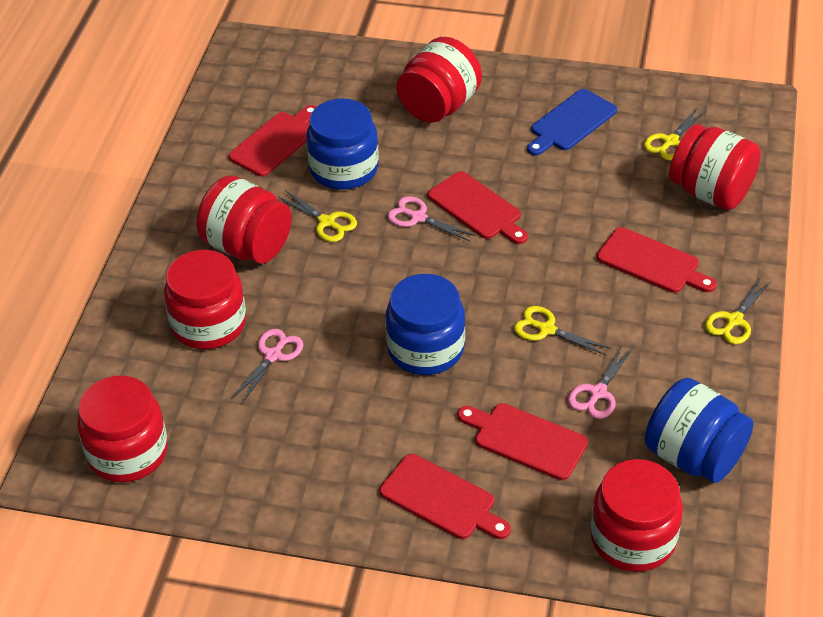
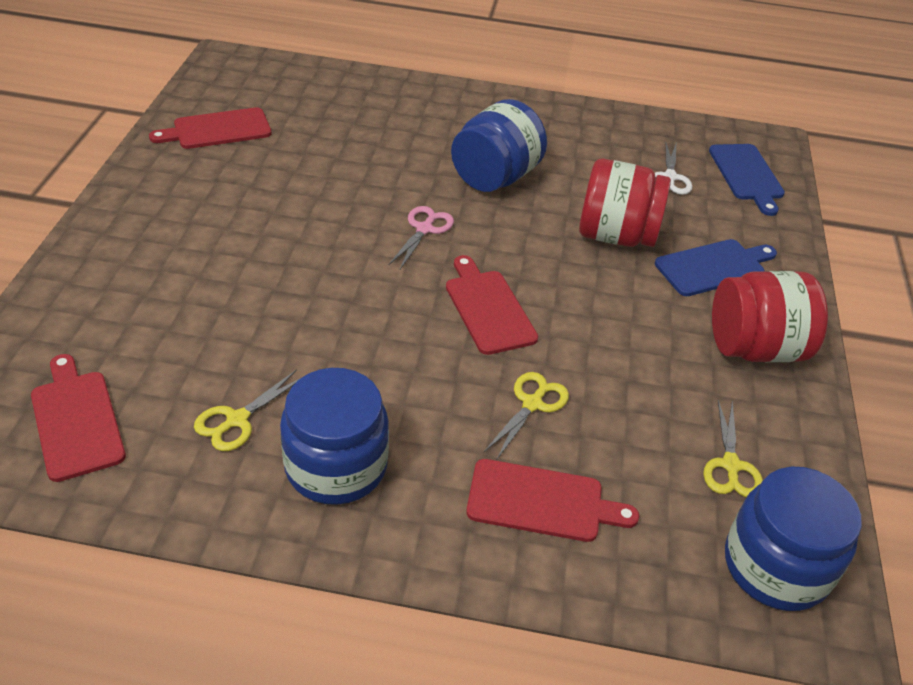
blue cutting board: [527,89,617,156] = 1 -> [655,239,777,296] [709,144,785,216] = 2
pink scissors: [231,329,303,404] [387,196,476,241] [568,344,633,419] = 3 -> [388,206,454,269] = 1
red cutting board: [229,105,317,176] [380,454,511,539] [428,171,528,244] [457,403,588,480] [596,227,717,293] = 5 -> [31,354,126,482] [149,107,271,149] [446,255,538,355] [466,459,639,542] = 4
red jar: [77,376,168,483] [164,250,246,349] [196,176,292,264] [396,37,482,123] [590,459,683,572] [669,124,761,210] = 6 -> [579,159,671,247] [712,271,828,362] = 2
white scissors: none = 0 -> [655,143,692,195] = 1
yellow scissors: [278,190,357,242] [514,306,611,356] [644,107,707,160] [705,277,771,344] = 4 -> [194,370,299,451] [484,372,569,459] [703,400,763,497] = 3

